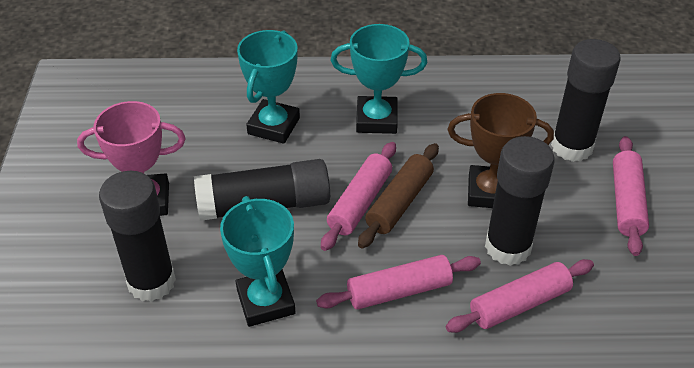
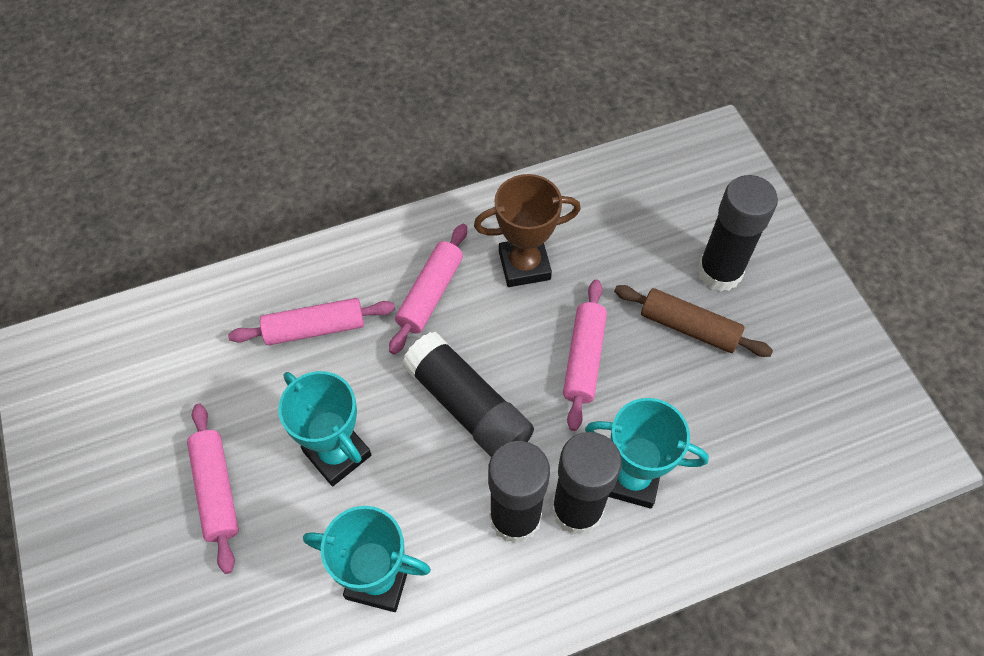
pink trophy: [77,101,186,216] = 1 -> none = 0

